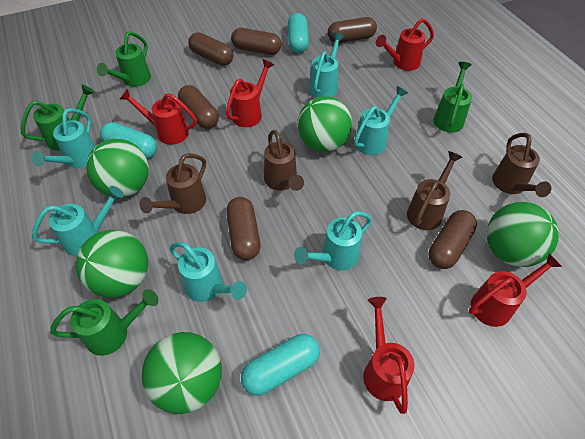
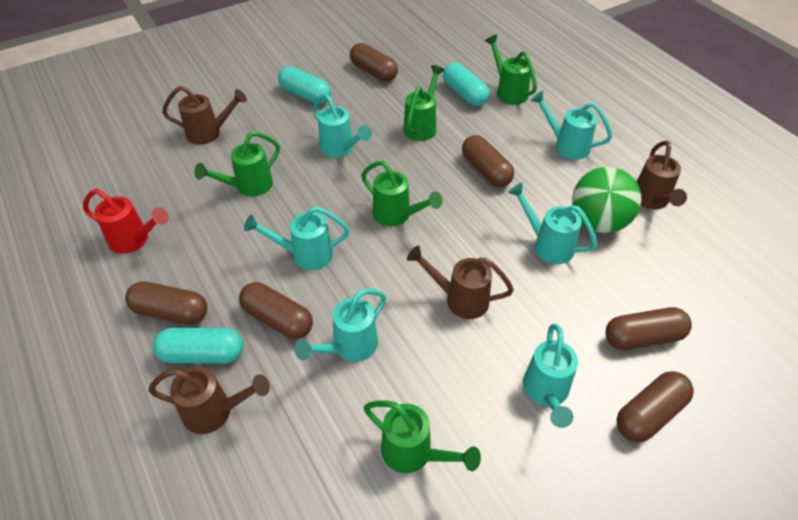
green ball: [76,230,148,298] [86,139,149,198] [142,332,222,414] [297,96,352,152] [486,202,559,267] = 5 -> [572,167,641,233] = 1
green watering can: [21,84,95,150] [50,289,159,356] [97,32,151,87] [433,62,472,133] = 4 -> [194,131,280,196] [361,160,442,227] [364,400,481,473] [403,65,444,141] [485,35,537,105] = 5
red watering can: [120,89,197,145] [226,59,274,127] [363,297,414,414] [376,18,434,71] [469,253,562,327] = 5 -> [83,189,169,254] = 1

